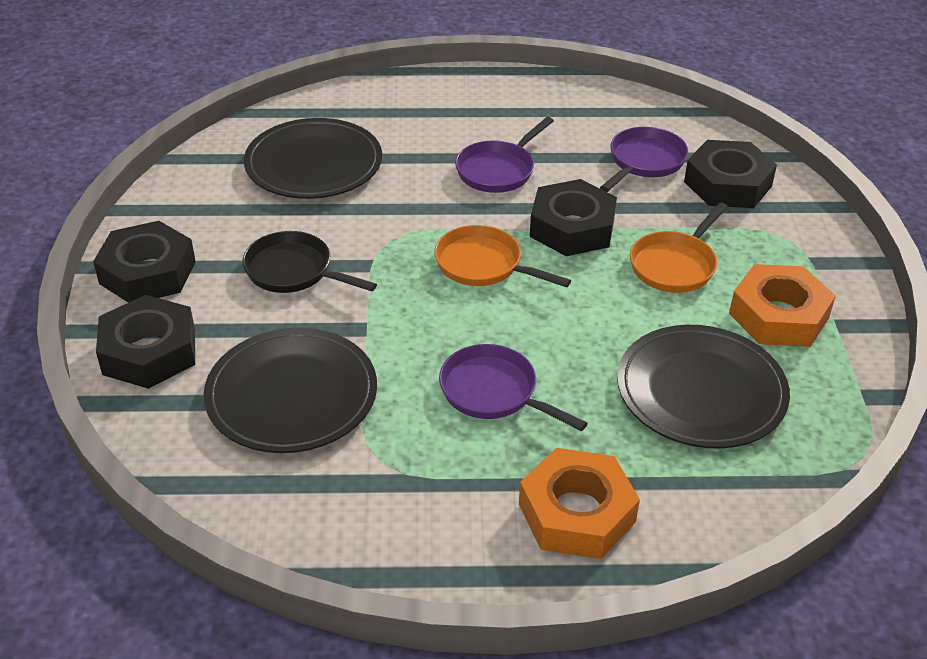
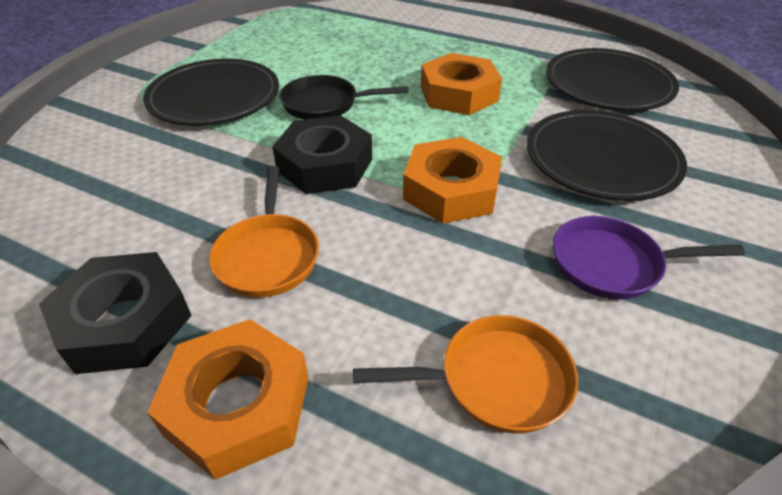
black nut: [93,221,196,303] [96,295,195,389] [530,179,617,256] [684,140,777,208] = 4 -> [39,252,192,374] [272,115,372,194] = 2
orange nut: [519,448,640,559] [729,264,836,347] = 2 -> [147,319,309,480] [403,137,502,224] [421,53,502,115] = 3
purple pan: [439,344,588,431] [455,117,554,193] [600,127,688,192] = 3 -> [553,216,745,300] = 1

